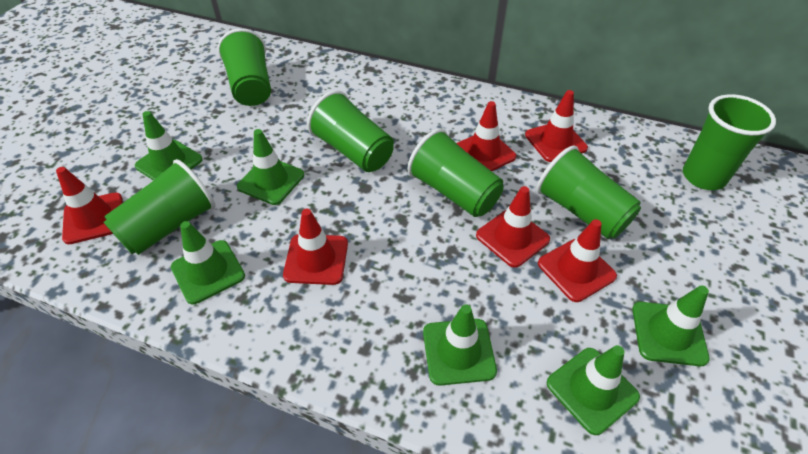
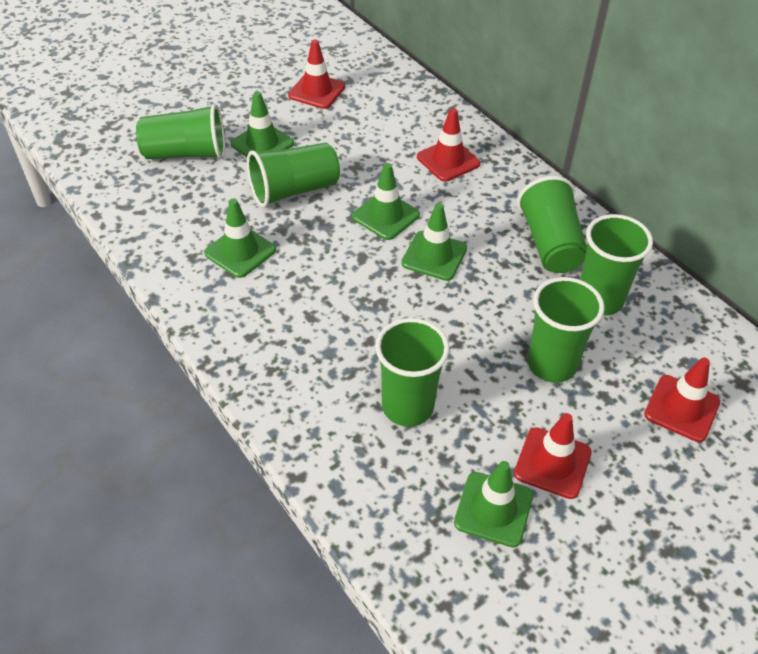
green traffic cone: [135,111,203,180] [171,221,245,304] [237,129,304,205] [423,304,497,386] [547,345,640,435] [632,286,710,366] = 6 -> [204,198,276,278] [230,91,294,157] [352,163,420,240] [402,203,467,281] [454,461,533,548] = 5
red traffic cone: [56,167,123,244] [283,209,348,285] [457,101,516,171] [476,186,550,268] [525,90,588,162] [538,219,617,302] = 6 -> [288,39,345,109] [417,108,480,182] [514,413,592,499] [644,358,720,442] = 4

